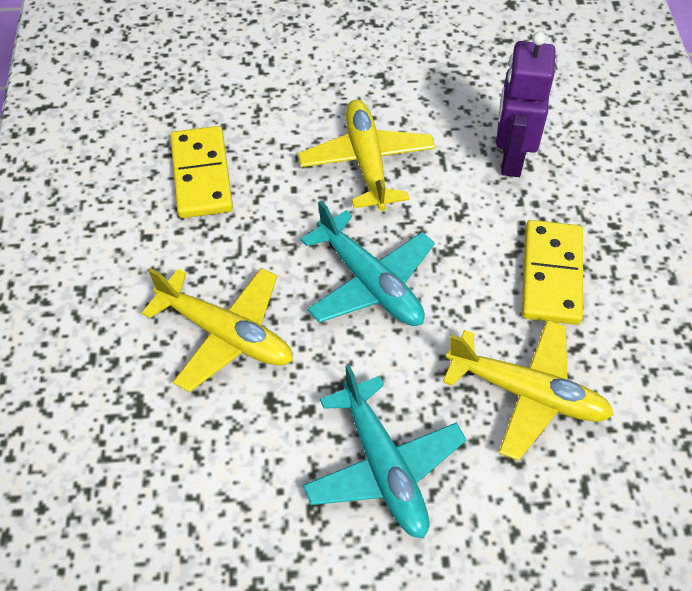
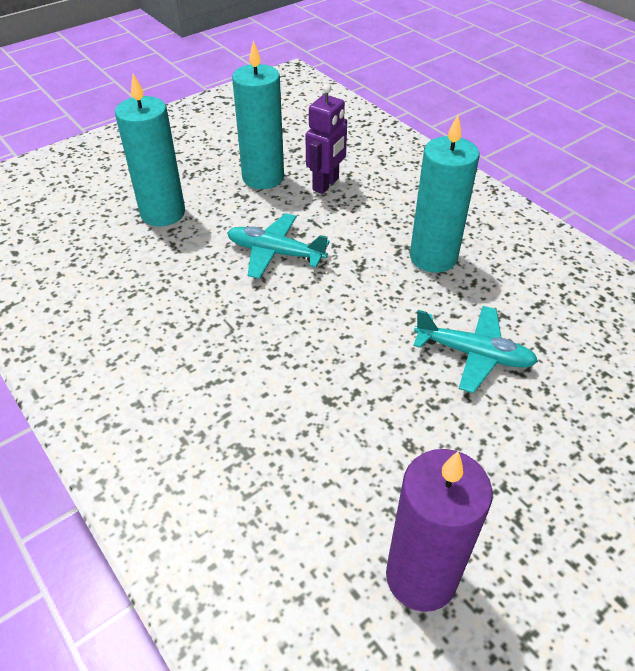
purple candle: none = 0 -> [386,449,493,612] = 1
turquoise candle: none = 0 -> [115,74,185,226] [232,40,284,189] [410,115,479,273] = 3
yellow domino: [170,126,233,218] [522,220,583,325] = 2 -> none = 0
yellow plane: [142,268,293,392] [298,100,435,211] [443,320,614,461] = 3 -> none = 0

